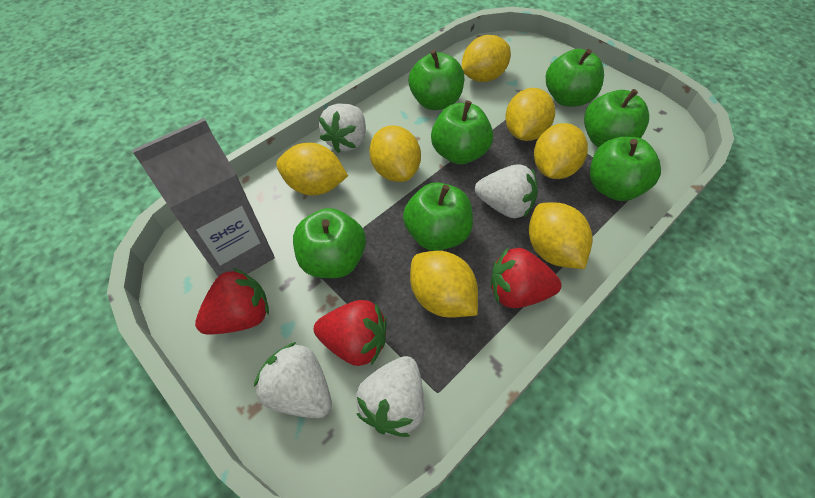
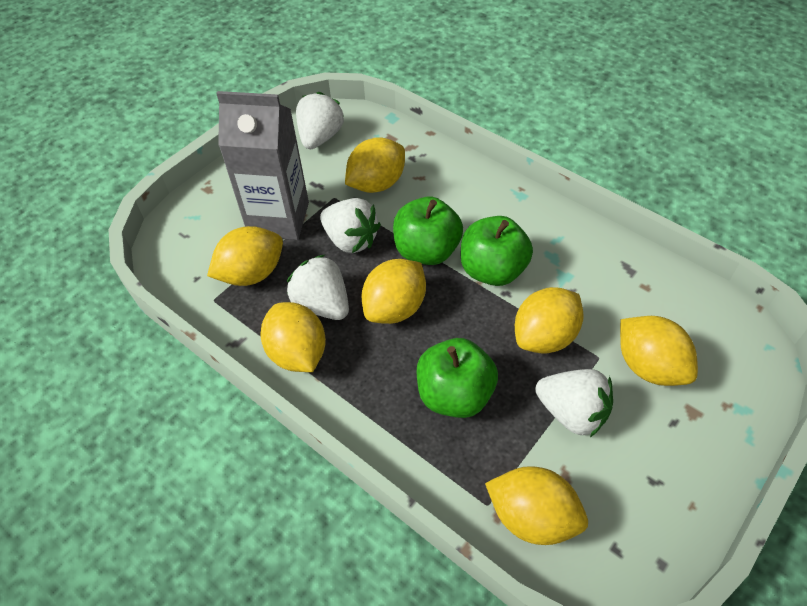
green apple: [293,208,366,278] [403,182,473,251] [409,50,464,110] [431,100,493,165] [546,49,604,107] [584,89,649,147] [590,137,661,201] = 7 -> [393,197,463,265] [417,338,498,418] [461,216,533,286] = 3
red strawberry: [195,268,269,334] [314,300,387,366] [491,248,562,308] = 3 -> none = 0

